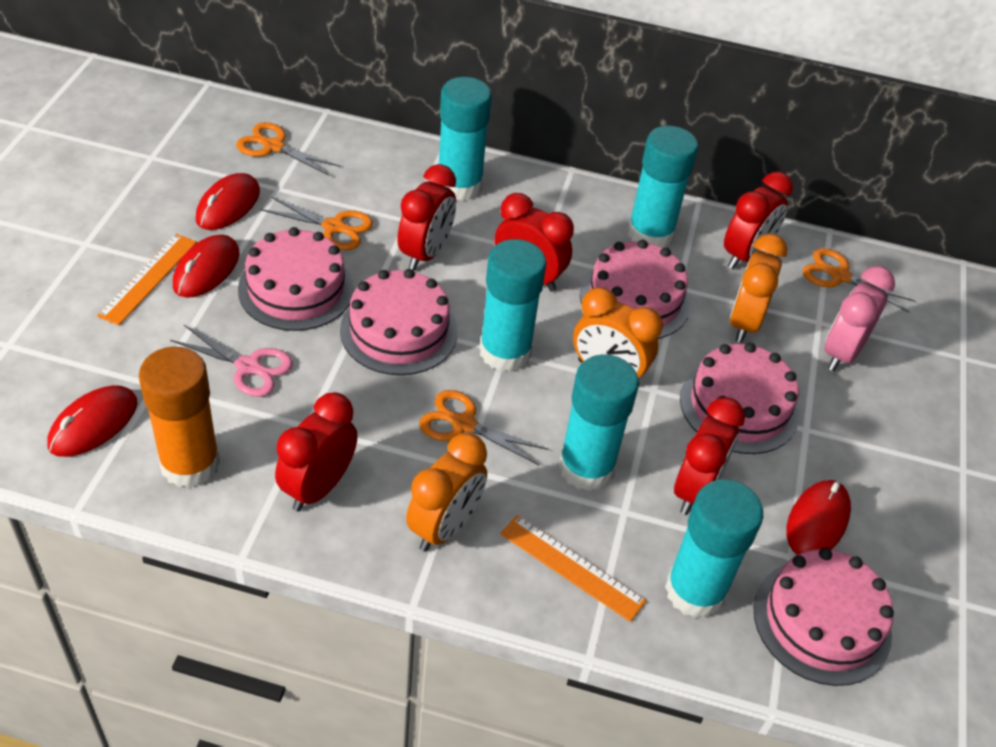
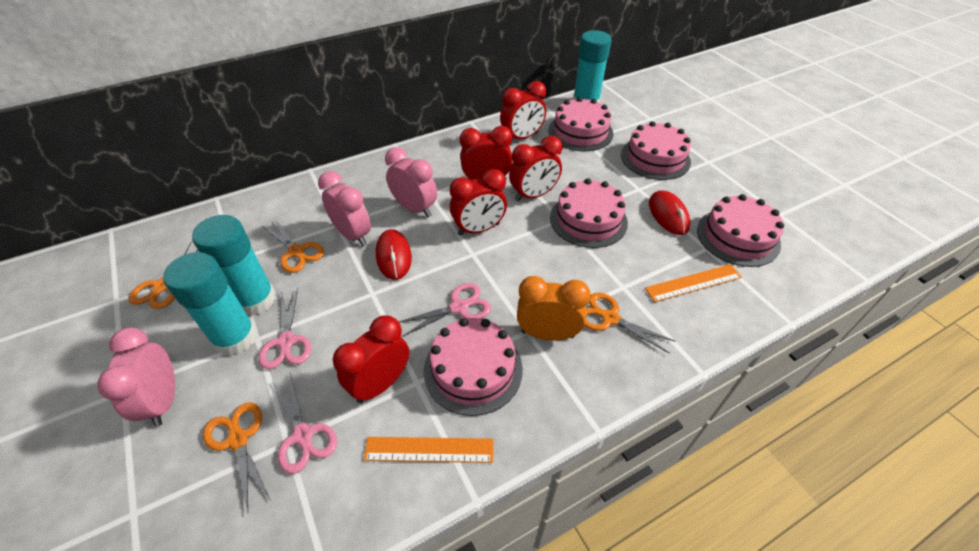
orange clock: [406,433,487,552] [573,287,663,378] [730,234,788,343] = 3 -> [517,276,591,341] = 1
orange glue stick: [139,346,220,488] = 1 -> none = 0
pink clock: [824,266,895,371] = 1 -> [97,327,175,427] [318,171,371,246] [385,147,437,217] = 3
pink scissors: [170,325,293,397] = 1 -> [259,288,311,369] [272,373,337,474] [399,283,491,337] = 3
red mouse: [48,385,137,457] [173,235,239,298] [196,173,260,230] [787,480,851,555] = 4 -> [376,229,412,280] [649,191,690,235] = 2
turquoise glue stick: [439,77,492,201] [480,239,547,372] [558,354,639,491] [627,126,698,248] [665,479,763,618] = 5 -> [163,252,257,356] [192,215,276,316] [573,30,612,103] = 3

